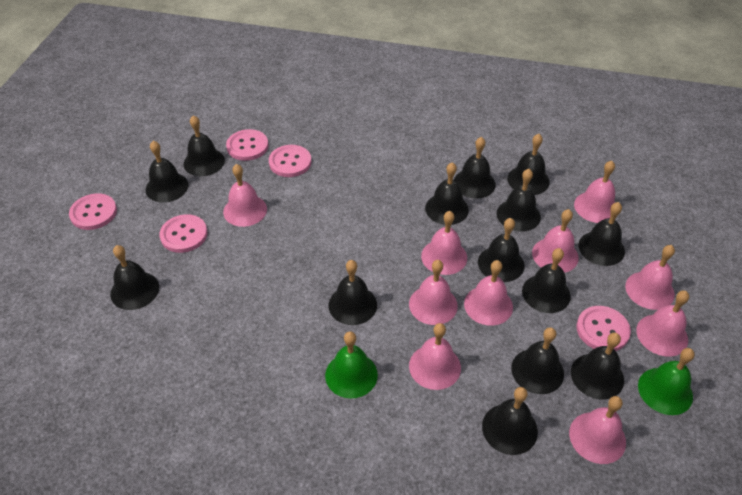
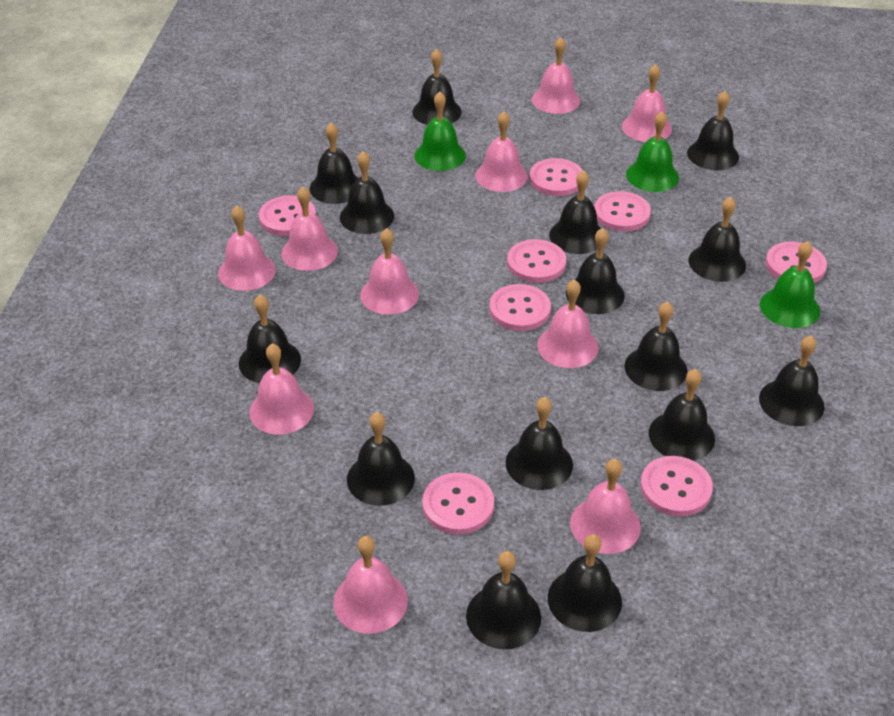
black bell: [110,245,159,310] [146,141,188,203] [183,115,225,176] [329,260,377,325] [425,162,469,225] [454,137,496,199] [478,218,524,282] [482,387,538,455] [497,169,541,232] [507,134,550,195] [511,327,564,394] [522,248,571,313] [571,333,624,400] [578,202,625,266] = 14 -> [239,295,301,383] [310,123,358,204] [340,151,394,234] [347,412,415,506] [412,49,462,125] [466,551,541,649] [506,397,573,490] [548,534,622,632] [549,170,601,254] [566,228,625,314] [624,301,687,391] [649,369,715,461] [687,91,739,170] [689,197,746,282] [759,336,824,426] = 15
green bell: [325,332,378,399] [638,348,695,415] = 2 -> [414,91,466,171] [626,112,679,192] [760,241,820,328] = 3
pink button: [69,193,117,230] [159,214,208,253] [226,129,269,161] [269,145,312,177] [576,306,631,351] = 5 -> [259,195,316,236] [422,472,494,535] [489,284,551,331] [507,239,566,283] [529,158,583,196] [594,191,651,232] [640,456,713,516] [765,242,827,283] = 8

